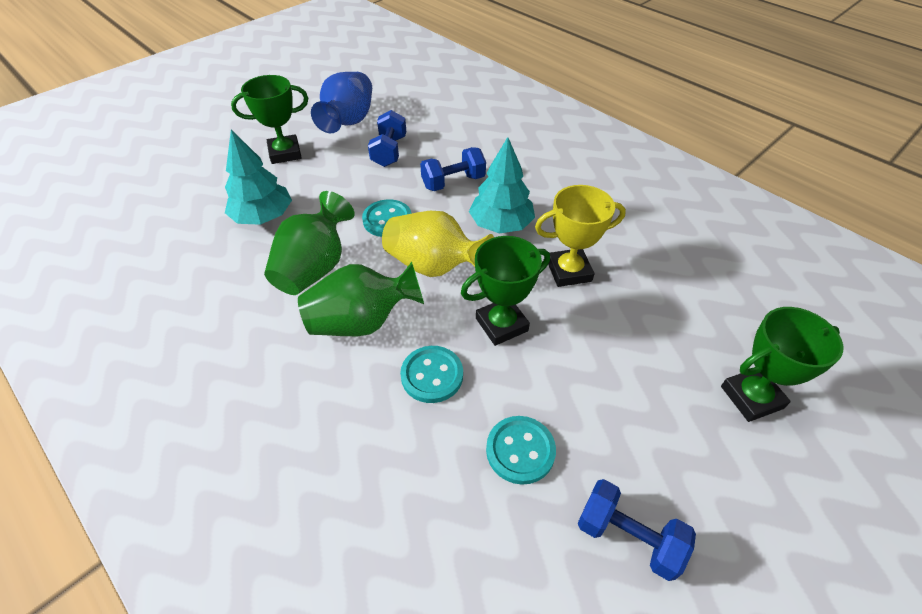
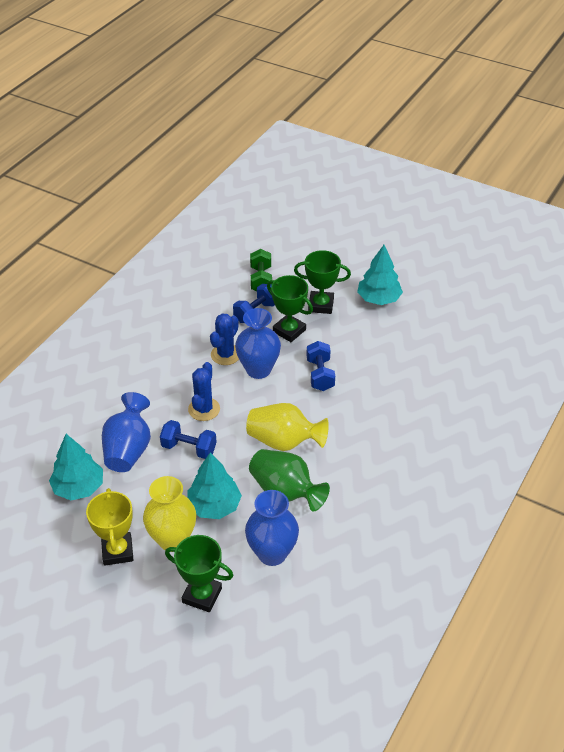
blue cactus: none = 0 -> [188,362,220,421] [210,313,239,365] = 2
blue vase: [311,72,372,133] = 1 -> [102,392,151,472] [235,308,281,379] [245,490,299,566] = 3
green dumbbell: none = 0 -> [250,249,272,291] = 1
green vase: [264,191,355,295] [298,262,424,336] = 2 -> [249,449,330,511] = 1
turquoise button: [362,199,412,237] [400,346,463,403] [486,416,556,485] = 3 -> none = 0
turquoise tree: [225,130,292,225] [469,137,535,234] = 2 -> [49,434,103,500] [187,452,242,519] [357,245,403,305] = 3
yellow vase: [382,211,494,277] = 1 -> [143,476,196,550] [246,403,329,451] = 2

